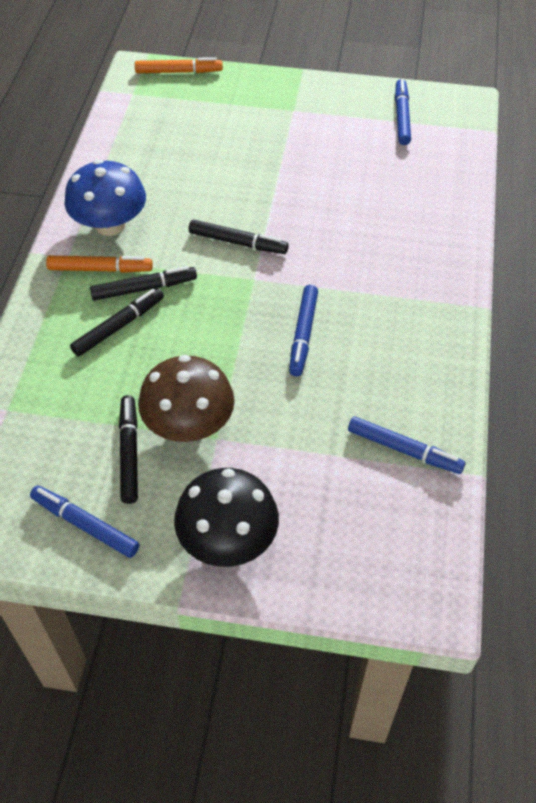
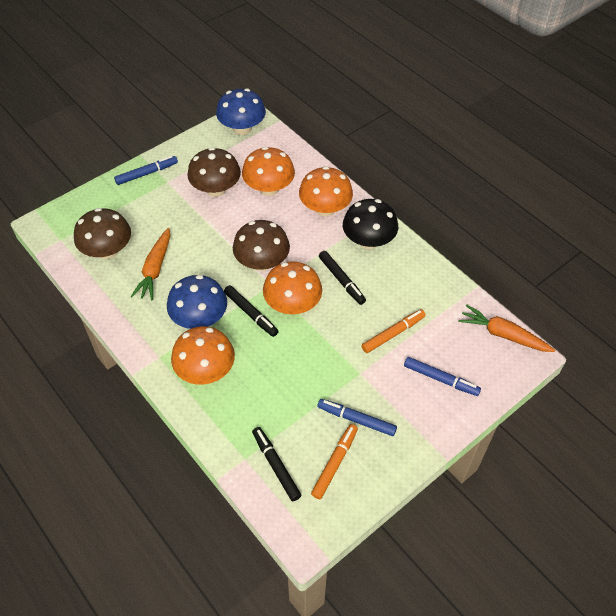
black marker: [70,288,164,357] [90,266,197,301] [119,395,138,504] [189,219,289,254] = 4 -> [224,285,278,337] [252,427,301,501] [319,251,366,305] = 3
blue marker: [30,486,139,558] [289,285,318,377] [348,416,465,474] [395,79,411,145] = 4 -> [114,156,178,185] [318,399,397,436] [404,357,481,396] = 3
blue mushroom: [64,159,146,236] = 1 -> [167,275,227,329] [216,88,266,135] = 2
brown mushroom: [138,355,235,442] = 1 -> [74,208,131,259] [187,147,241,197] [233,220,290,271] = 3
orange carrot: none = 0 -> [131,228,170,300] [458,304,555,352] = 2
orange mushroom: none = 0 -> [171,326,235,385] [242,147,295,196] [263,261,322,314] [299,166,353,216] = 4

